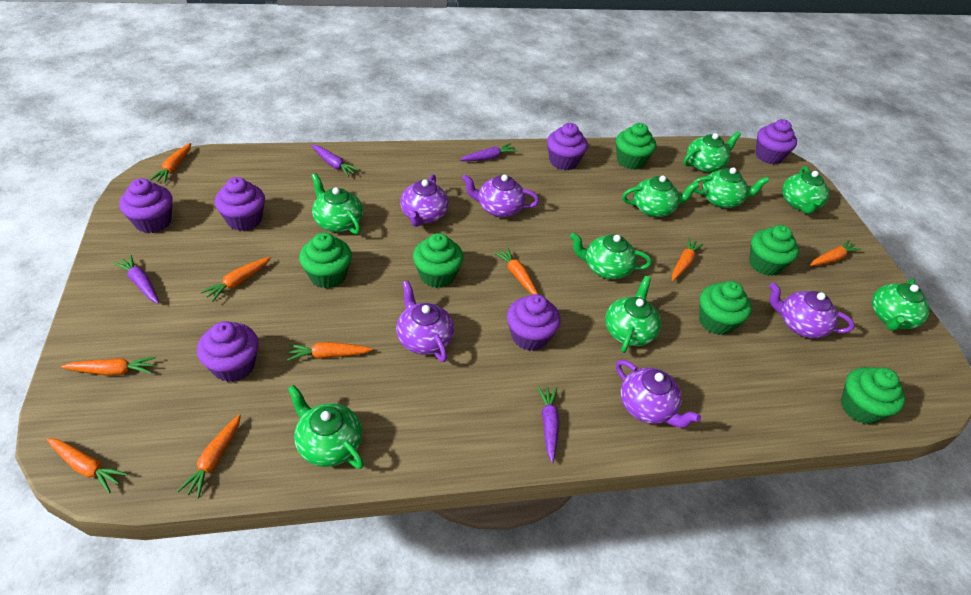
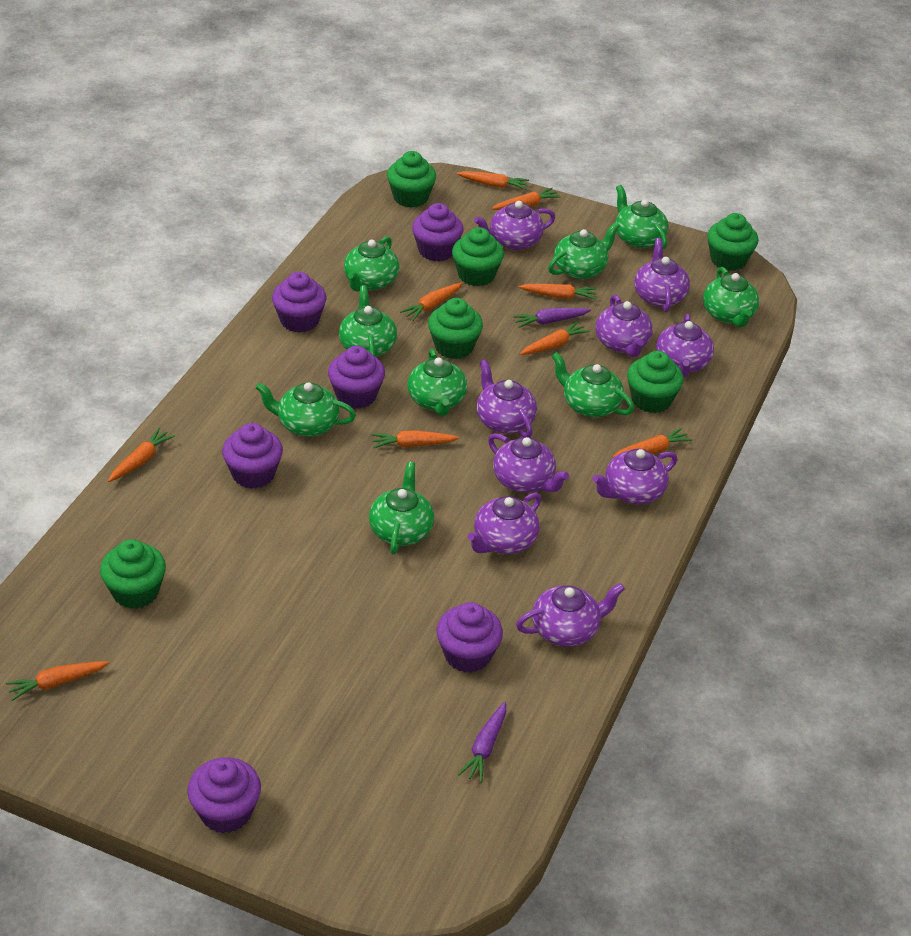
purple carrot: [113,255,159,304] [311,145,360,177] [460,143,518,161] [537,386,560,463] = 4 -> [458,702,506,783] [513,308,591,328] = 2
purple teapot: [396,281,454,362] [400,174,449,227] [462,174,539,217] [616,360,701,428] [769,283,855,338] = 5 -> [468,493,541,554] [474,201,555,250] [476,359,537,437] [488,433,569,493] [516,583,625,647] [593,449,677,504] [595,294,653,357] [634,238,690,312] [656,314,714,377] = 9

